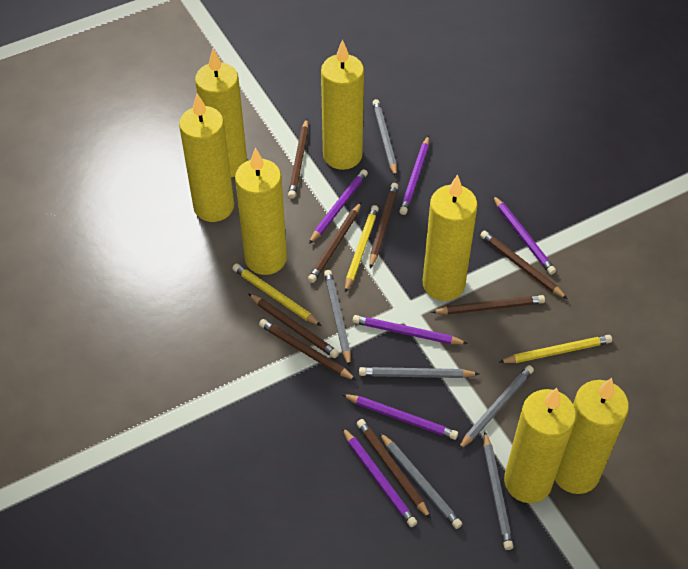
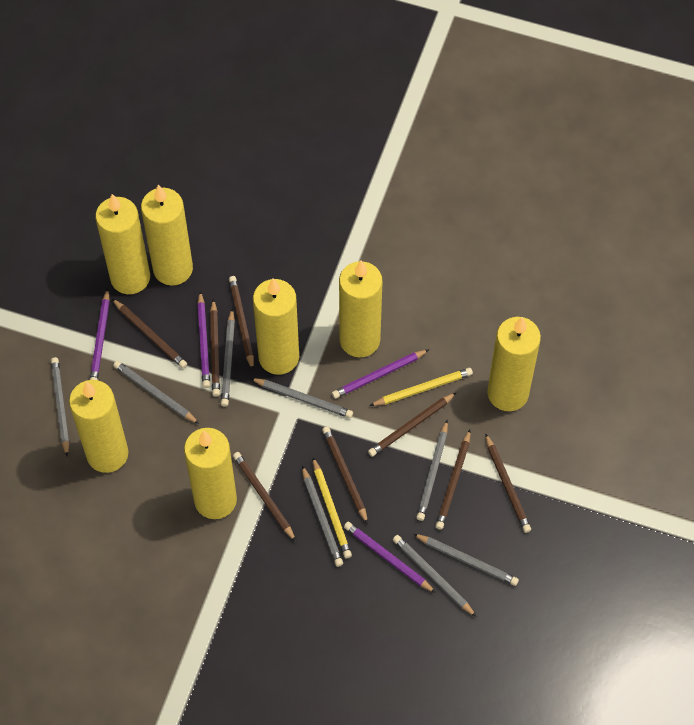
grey pencil: [324,270,351,367] [359,367,479,378] [372,99,397,177] [379,432,462,529] [458,365,534,450] [484,431,514,550] = 6 -> [51,357,69,457] [113,361,199,424] [221,309,235,407] [250,378,353,418] [302,465,343,567] [393,535,476,617] [413,534,519,586] [416,420,448,521] = 8
purple pencil: [309,169,368,244] [342,394,458,440] [342,427,417,527] [353,315,468,344] [399,135,429,215] [493,195,556,275] = 6 -> [90,288,110,380] [197,291,210,388] [332,349,429,399] [344,522,436,593] = 4
yellow pencil: [232,264,321,326] [345,205,379,293] [499,335,612,363] = 3 -> [313,457,352,558] [369,368,473,406] = 2

